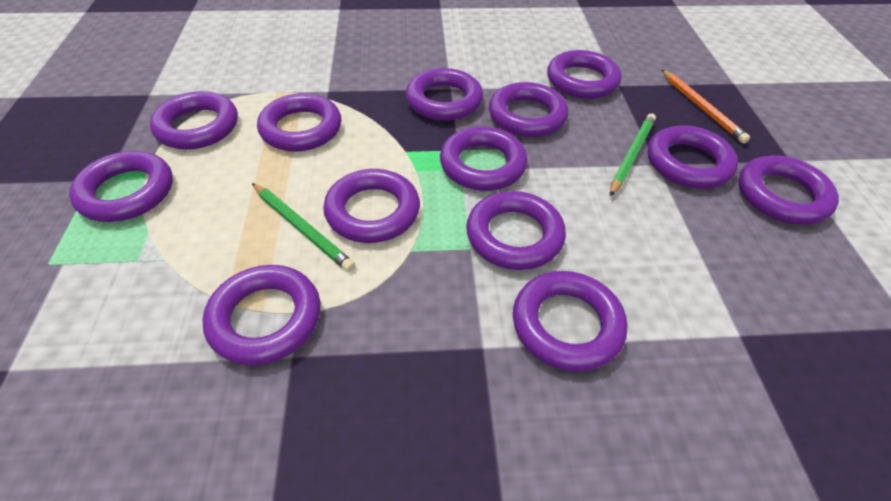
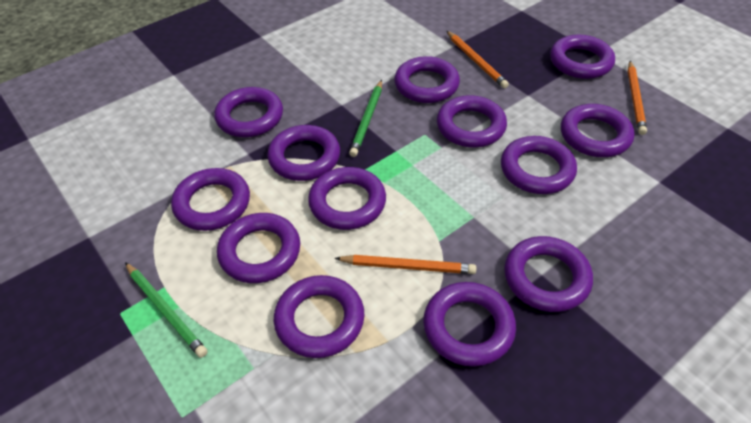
orange pencil: [662,70,750,143] = 1 -> [335,255,476,274] [447,31,509,88] [628,61,647,135] = 3

